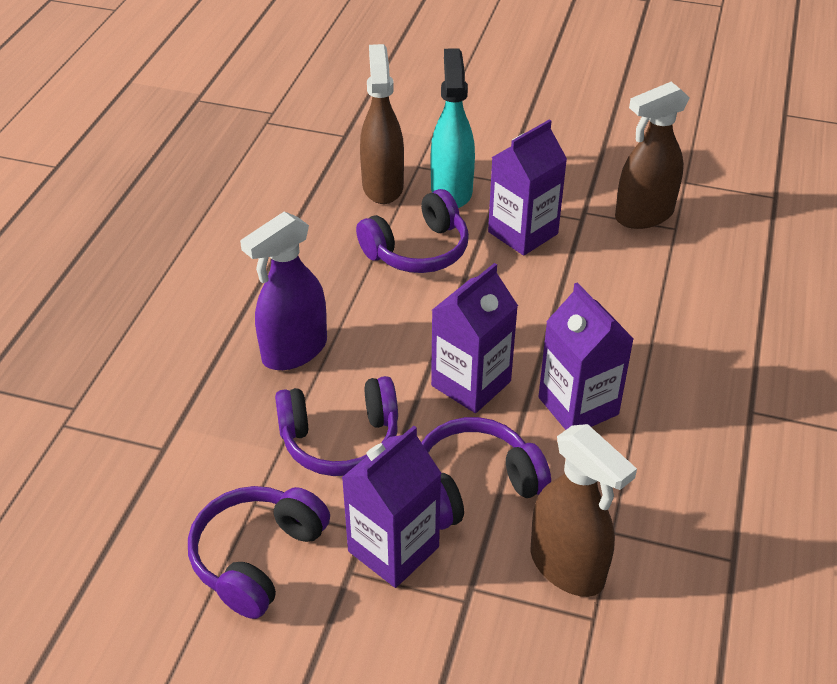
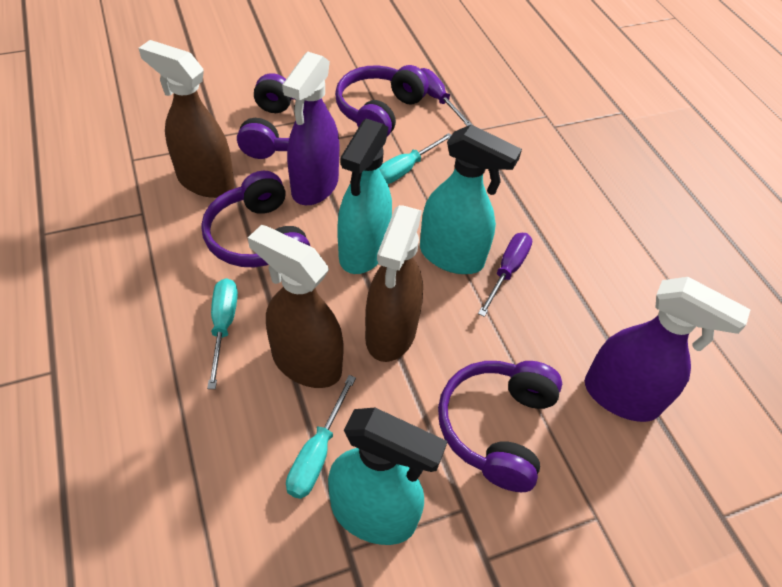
purple carton: [342,426,441,588] [431,263,518,413] [488,120,567,256] [538,282,634,430] = 4 -> none = 0
purple screwdriver: none = 0 -> [421,68,472,126] [478,233,532,317] = 2
purple spray bottle: [240,211,327,370] = 1 -> [282,52,339,205] [585,277,751,422] = 2
turquoise screwdriver: none = 0 -> [207,278,238,389] [286,375,356,499] [379,133,451,184] = 3
turquoise spray bottle: [431,48,475,208] = 1 -> [328,408,448,545] [337,119,392,274] [420,125,522,274] = 3

